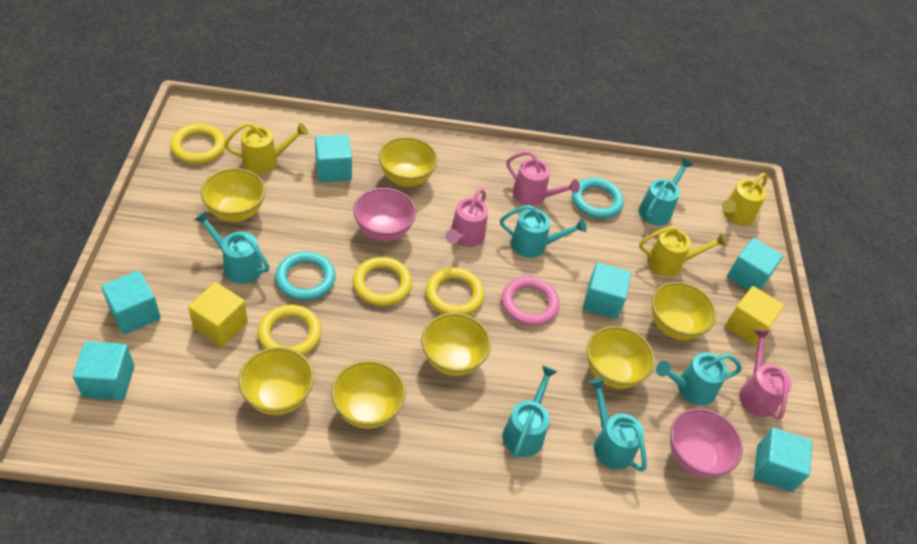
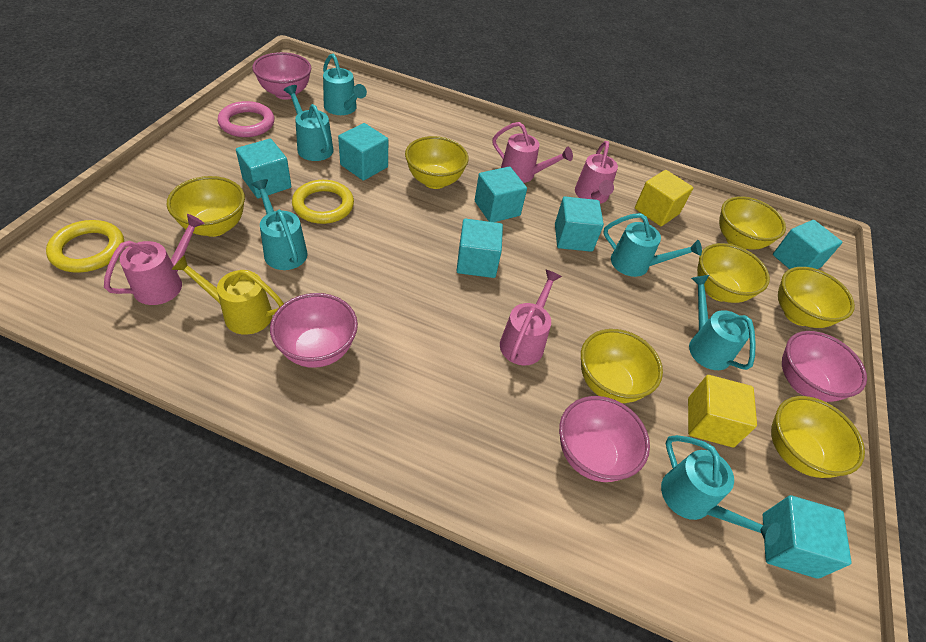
pink bowl: [353,188,416,241] [670,408,743,478] = 2 -> [252,52,311,100] [270,293,358,368] [559,396,650,482] [782,331,867,402] = 4
pink watering can: [445,188,488,247] [507,151,580,206] [739,330,792,420] = 3 -> [104,214,205,305] [492,122,573,183] [500,270,562,365] [575,141,618,204] = 4
turquoise cube: [73,341,134,400] [101,271,161,335] [315,135,352,183] [583,262,631,319] [727,238,783,291] [754,427,812,492] = 6 -> [236,139,291,198] [338,123,388,181] [457,219,503,278] [475,167,527,222] [555,197,604,252] [763,495,852,579] [773,220,843,269] = 7
turquoise ring: [275,251,336,301] [572,178,624,219] = 2 -> none = 0
yellow ring: [170,124,225,164] [258,305,322,355] [353,257,412,306] [426,267,484,315] = 4 -> [46,220,124,273] [292,180,354,224] = 2
yellow watering can: [224,122,308,174] [639,226,727,277] [722,173,767,225] = 3 -> [171,255,284,335] = 1

